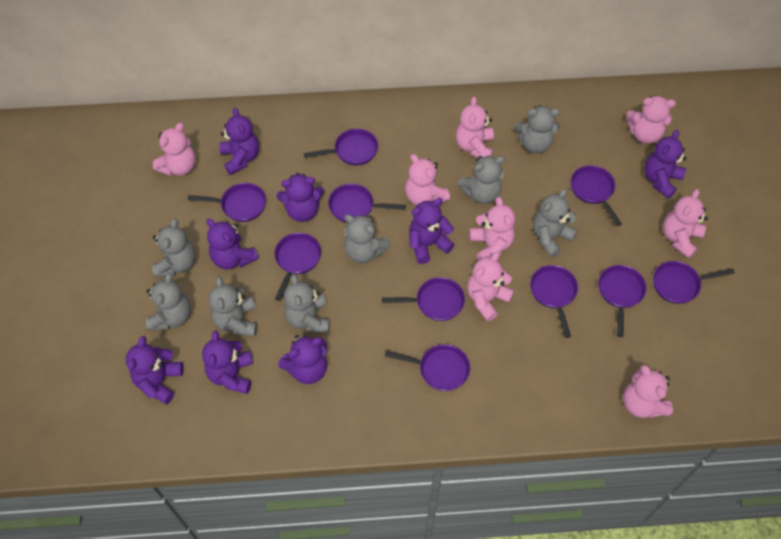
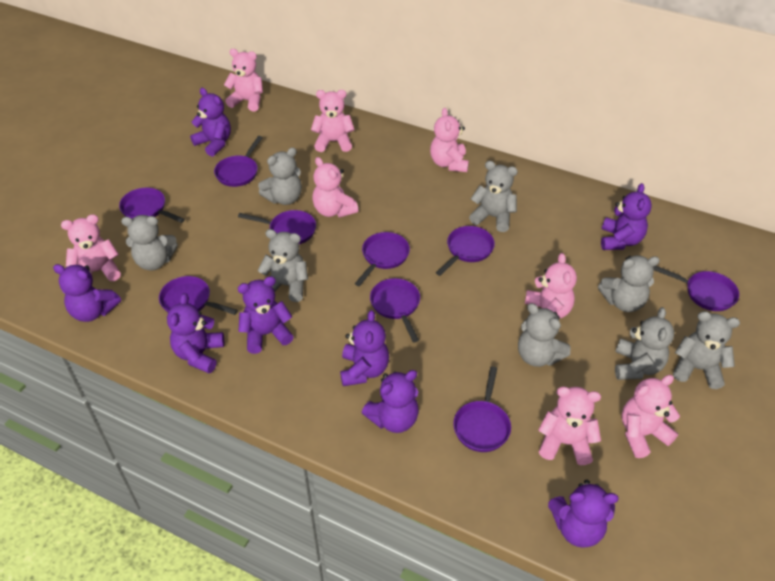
purple pan: [188,183,266,222] [274,233,321,301] [304,129,378,165] [328,184,406,223] [382,277,465,321] [385,344,470,391] [530,265,578,338] [571,165,622,226] [598,265,646,337] [653,261,735,304] = 10 -> [119,188,185,223] [159,276,238,315] [214,136,263,187] [238,210,316,244] [355,232,410,286] [370,278,420,342] [436,226,495,276] [453,366,511,452] [653,266,739,311] = 9

